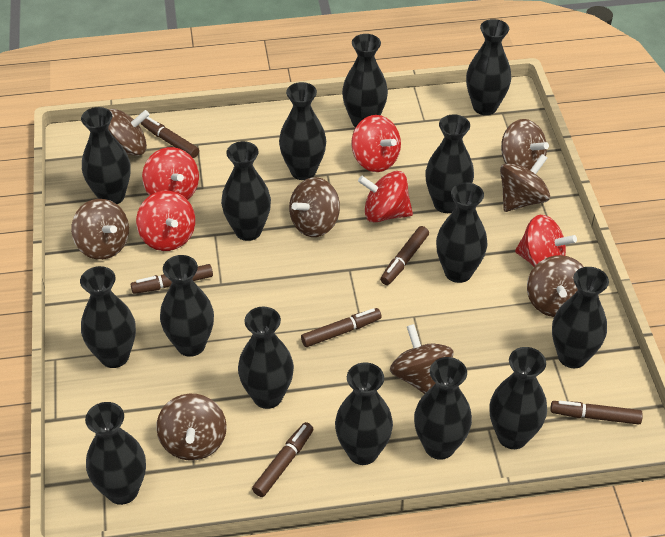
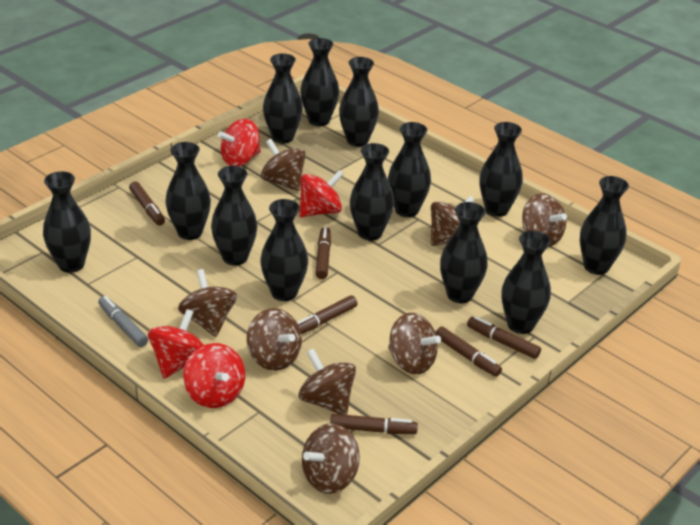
black vase: [80,266,136,368] [81,107,131,204] [85,402,146,505] [160,255,214,357] [221,141,271,241] [238,307,294,409] [279,82,326,180] [335,362,393,465] [342,34,388,128] [414,357,472,460] [425,114,474,213] [436,182,488,283] [466,19,511,115] [490,347,547,449] [552,267,609,368] = 15 -> [43,171,91,273] [165,142,211,240] [211,166,257,266] [260,199,308,301] [263,53,303,143] [300,38,339,126] [339,57,379,147] [350,143,394,241] [388,122,431,217] [440,202,488,303] [480,122,523,217] [502,231,551,334] [580,176,629,275] = 13
grey marker: none = 0 -> [98,296,148,347] = 1
red spinning top: [136,191,195,251] [142,147,199,200] [351,115,401,172] [358,171,413,222] [515,215,577,267] = 5 -> [148,309,204,379] [183,343,245,408] [218,119,261,166] [299,170,344,217] = 4

